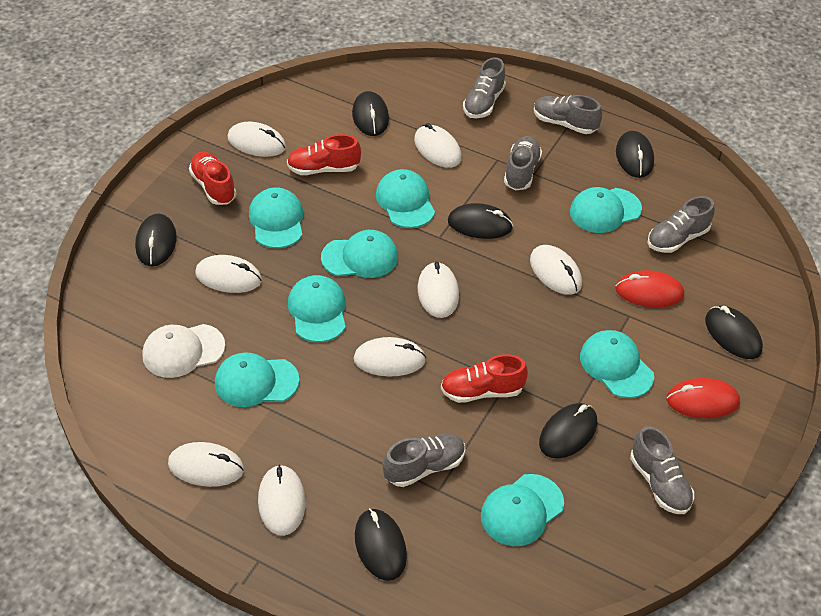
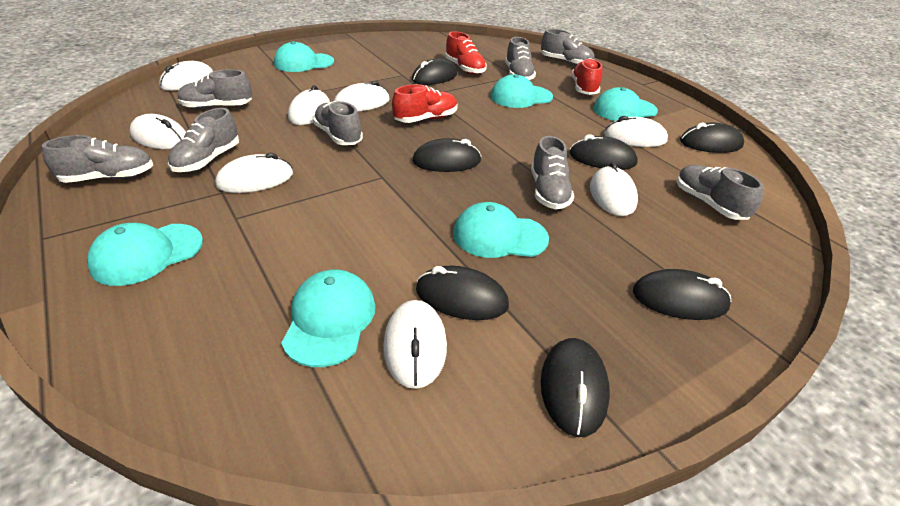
grey shoe: [383,434,465,487] [463,57,506,118] [504,136,542,191] [534,95,602,134] [630,426,694,514] [648,196,715,253] = 6 -> [42,135,153,183] [168,108,239,172] [177,69,252,109] [313,101,363,145] [505,37,536,80] [531,136,574,209] [541,29,595,66] [677,165,764,220] = 8
red mouse: [615,270,684,308] [666,378,740,419] = 2 -> none = 0
turquoise cap: [215,352,299,407] [249,187,303,248] [288,275,346,342] [321,230,398,278] [376,169,435,228] [481,474,564,546] [570,187,642,233] [580,330,654,398] = 8 -> [87,223,203,286] [274,41,334,72] [281,270,376,367] [453,202,549,258] [490,74,553,108] [593,87,658,121] = 6
white cap: [142,324,225,378] = 1 -> none = 0

